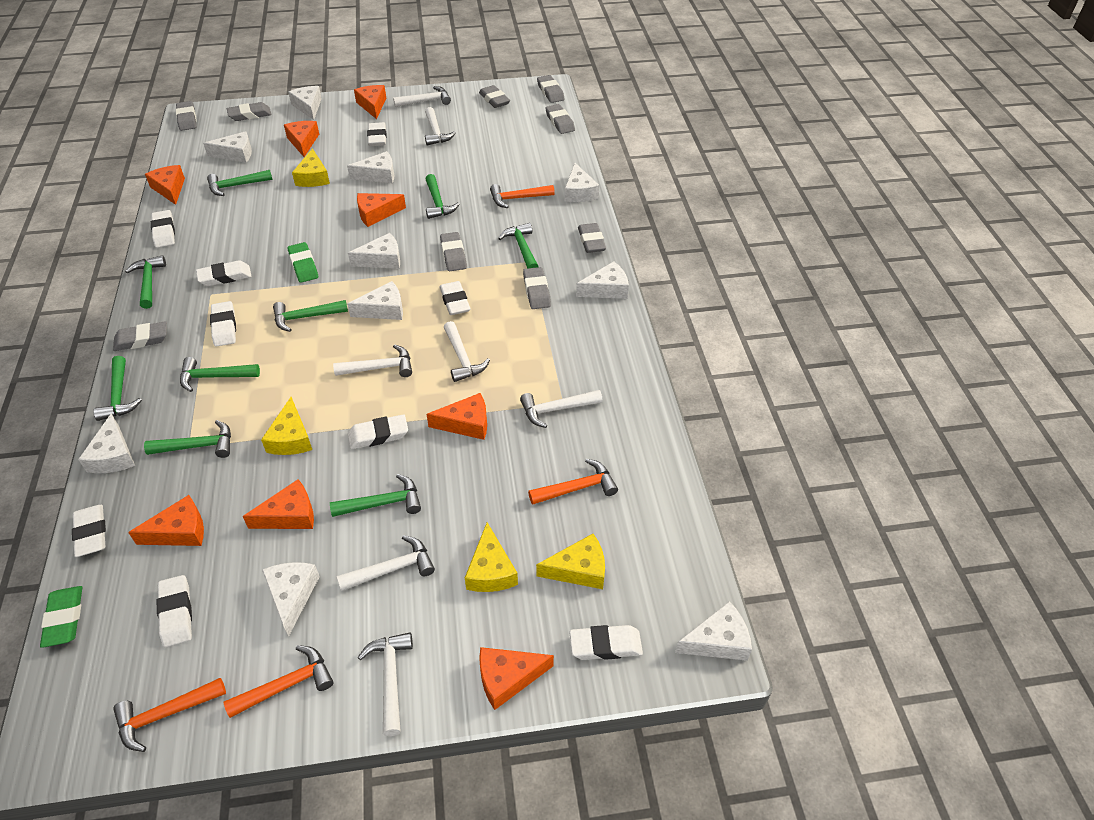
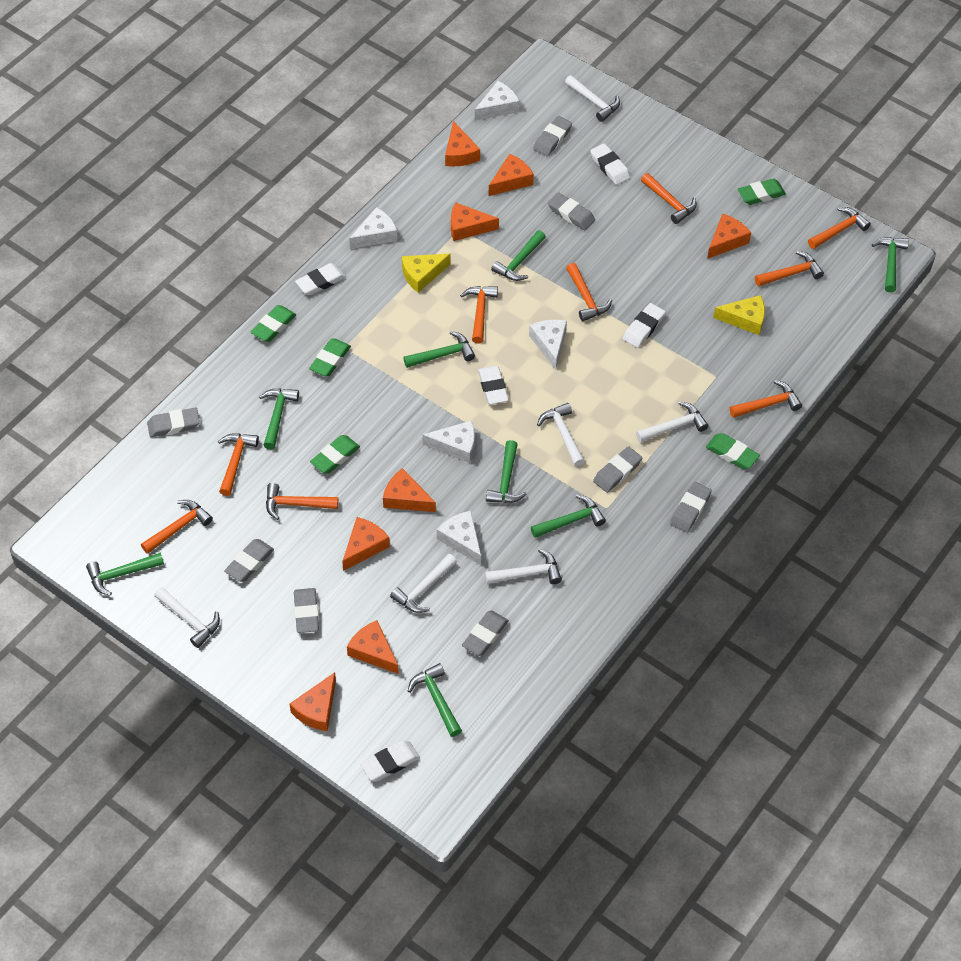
green eraser: [40,586,82,648] [288,242,318,283] = 2 -> [251,305,296,342] [309,338,351,377] [310,435,360,474] [706,433,760,469] [738,178,786,205] = 5
green hammer: [93,356,142,421] [125,255,166,309] [144,420,231,458] [180,357,260,392] [207,170,273,196] [273,300,348,332] [330,474,421,517] [425,174,460,219] [498,223,539,269] = 9 -> [86,552,164,596] [259,389,299,450] [403,331,475,368] [408,663,462,737] [486,440,527,503] [491,230,546,281] [531,495,606,538] [872,237,909,292] = 8
grey eraser: [113,321,167,351] [176,101,197,131] [227,102,271,121] [440,232,467,271] [479,85,510,108] [523,267,551,309] [537,75,565,103] [545,104,575,134] [578,223,606,253] = 9 -> [147,407,200,437] [224,539,274,582] [294,588,319,633] [462,610,509,656] [533,116,572,156] [548,192,595,230] [593,446,642,493] [670,482,712,532] = 8
orange hammer: [113,678,226,752] [224,645,334,718] [490,184,555,208] [528,458,618,505] = 4 -> [141,500,213,554] [218,434,259,496] [266,483,338,520] [460,286,498,344] [566,263,612,321] [641,173,697,224] [730,380,802,418] [755,251,824,286] [808,207,871,249] = 9
white cheese: [78,413,135,473] [203,131,252,163] [262,562,320,637] [288,86,322,120] [347,151,394,183] [347,281,403,320] [348,233,400,269] [565,163,599,202] [576,261,629,299] [675,601,752,661] = 10 -> [349,207,397,249] [423,420,475,463] [437,511,481,565] [475,81,519,120] [529,320,567,370] = 5
white eraser: [72,505,106,557] [151,210,175,248] [157,575,192,647] [196,260,251,286] [210,301,236,347] [348,414,408,449] [367,122,387,146] [440,281,470,315] [569,625,643,660] = 9 -> [295,263,346,295] [361,740,420,781] [478,366,509,404] [590,143,630,185] [623,303,665,348] = 5
white hammer: [333,344,412,377] [337,535,435,591] [357,632,413,736] [393,86,451,107] [425,107,456,145] [444,321,490,382] [520,390,602,428] = 7 -> [154,587,220,648] [390,554,457,613] [485,548,562,584] [537,403,585,467] [565,75,620,122] [636,401,708,443] = 6
yellow cheese: [261,397,312,455] [292,148,330,187] [465,522,518,592] [536,534,605,589] = 4 -> [402,254,451,293] [713,295,765,335] = 2

